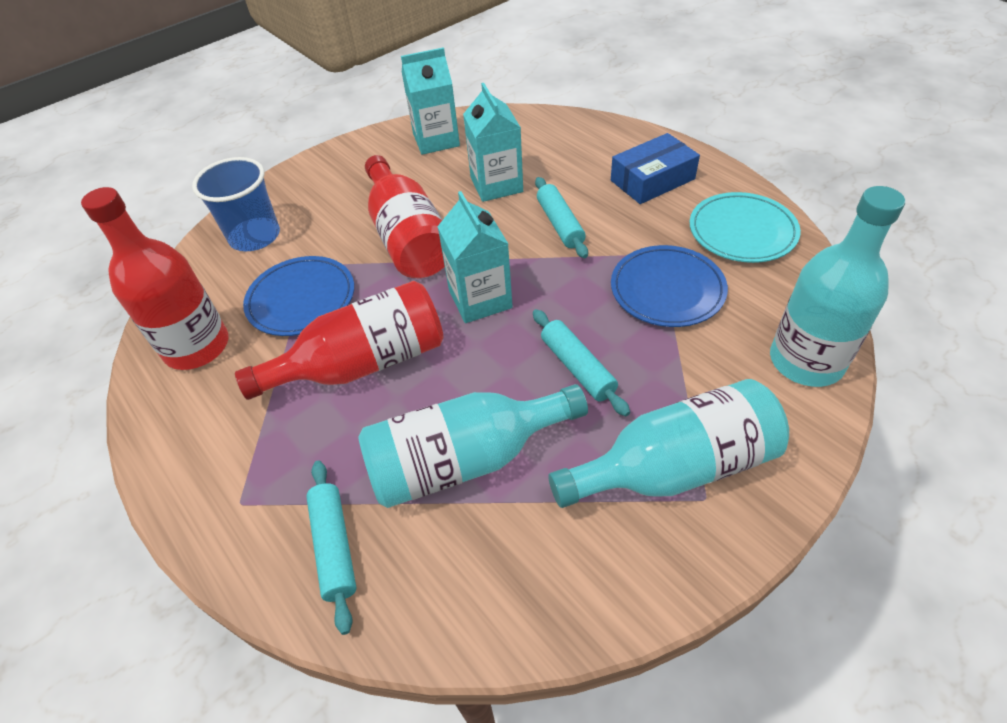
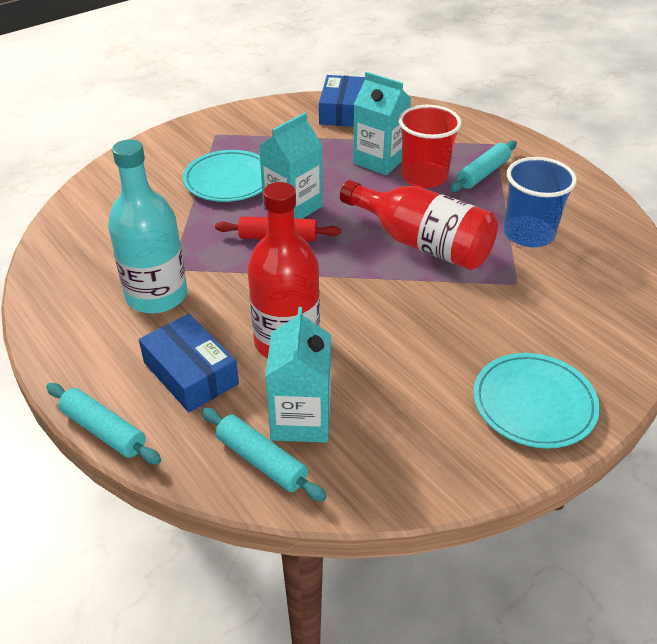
blue box: [611,133,700,204] = 1 -> [139,314,239,412] [319,75,365,127] = 2
blue plate: [243,256,354,336] [611,245,728,327] = 2 -> none = 0
red bottle: [81,187,228,370] [235,281,443,400] [365,155,445,278] = 3 -> [247,182,320,358] [340,180,498,270] = 2
red cup: none = 0 -> [399,105,462,188] = 1
red rolling pin: none = 0 -> [215,216,341,242] = 1
turquoise bottle: [358,384,588,508] [548,379,789,508] [770,186,905,387] = 3 -> [108,139,187,314] = 1
turquoise plate: [690,192,801,263] = 1 -> [183,150,262,202] [473,353,600,449] = 2

